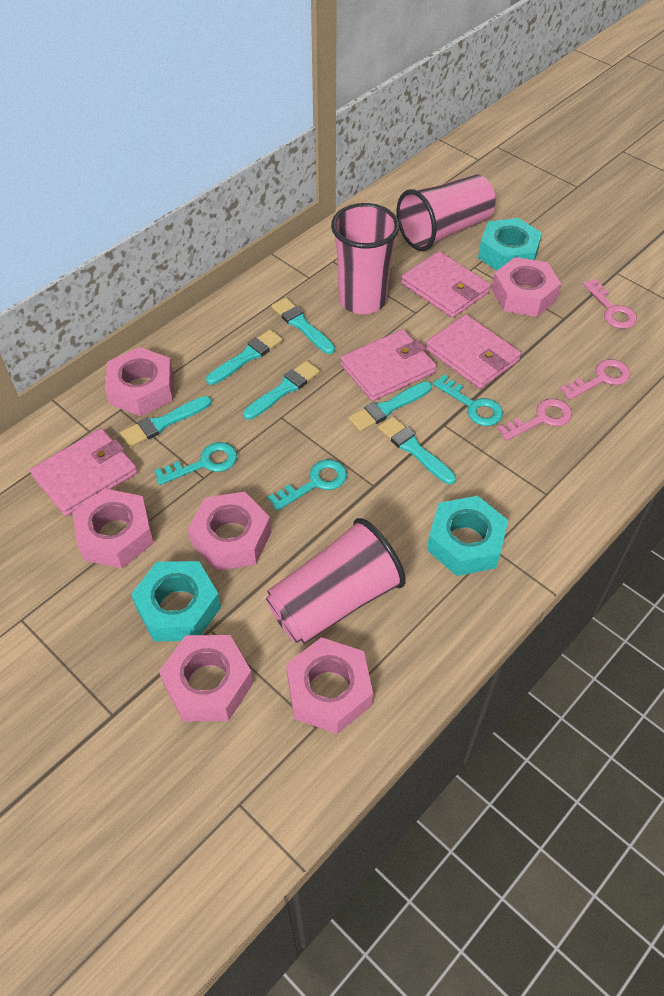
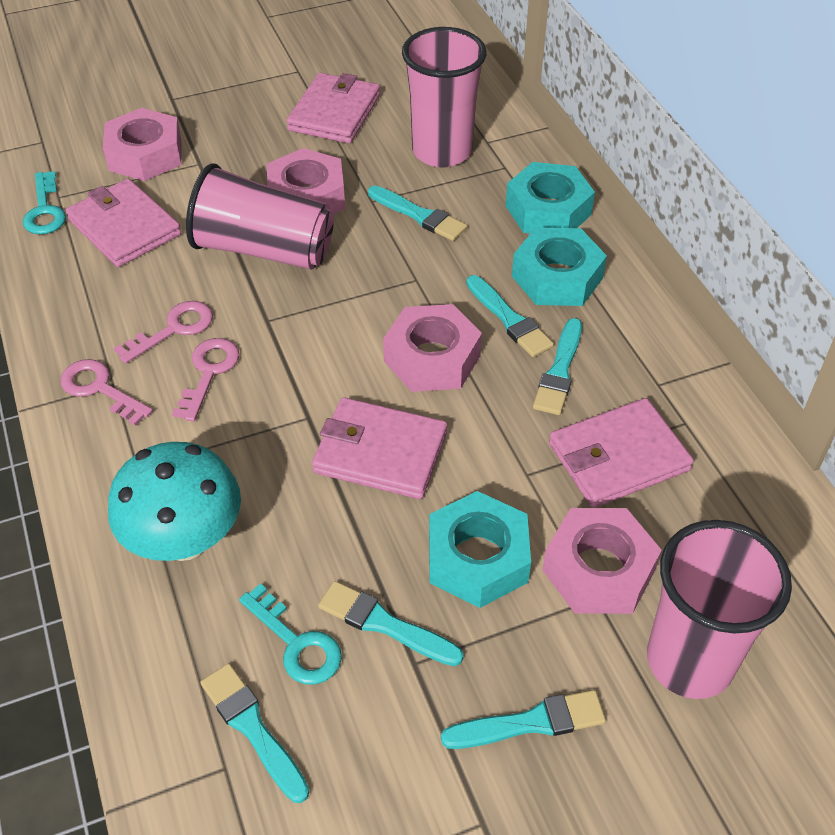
pink nut: [72,489,154,568] [105,347,173,416] [159,635,253,721] [188,492,271,571] [286,637,373,734] [492,257,561,317] = 6 -> [103,108,181,181] [267,148,345,214] [383,304,482,392] [542,508,662,614] = 4
turquoise key: [154,442,237,485] [268,459,347,511] [433,375,503,426] = 3 -> [23,171,66,234] [239,583,342,685] = 2
turquoise mushroom: none = 0 -> [108,442,241,561] = 1

